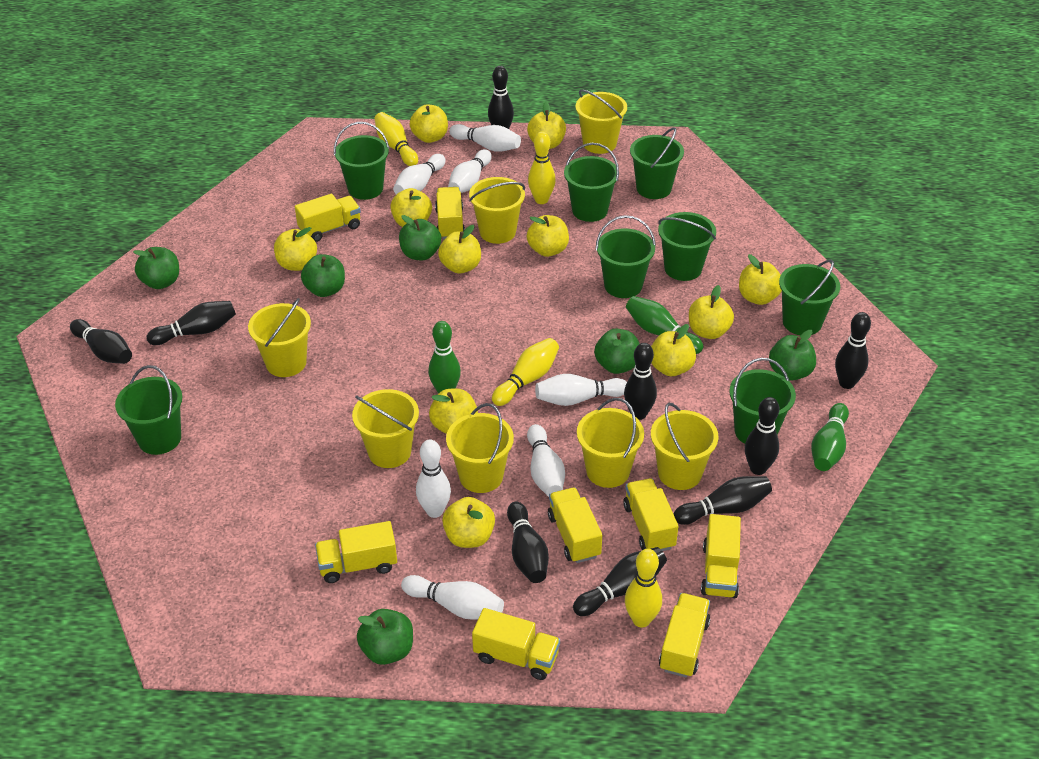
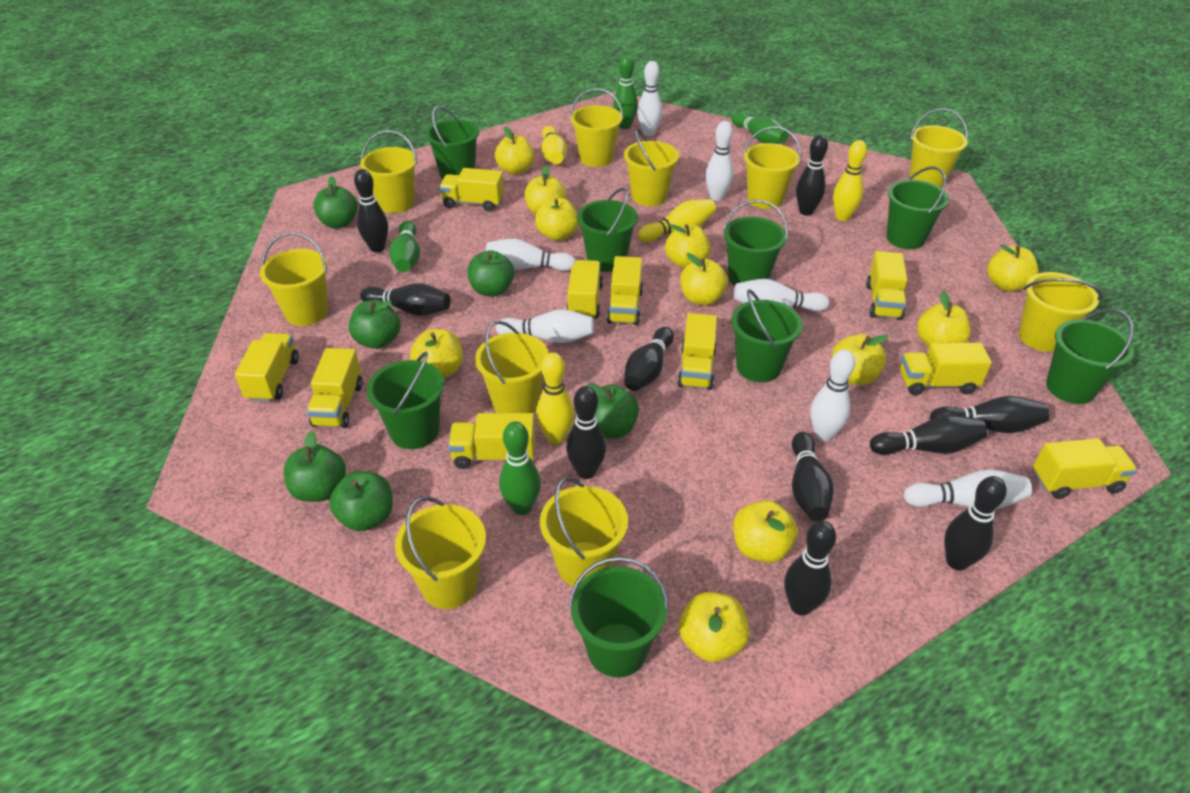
black bowling pin: [70,319,132,364] [147,301,236,345] [488,66,514,129] [507,502,549,583] [573,547,667,616] [624,343,657,420] [674,476,772,525] [745,397,779,475] [835,312,871,389] = 9 -> [354,169,388,252] [360,283,450,316] [566,386,606,479] [624,327,674,391] [784,521,836,616] [792,432,834,521] [796,135,828,216] [870,415,987,455] [930,396,1049,433] [944,476,1007,571] = 10
green bowling pin: [428,321,461,393] [626,296,703,354] [811,403,849,471] = 3 -> [389,221,420,272] [499,421,541,515] [613,55,638,129] [731,112,789,144] = 4
yellow bucket: [248,298,311,377] [352,389,419,468] [446,403,514,493] [469,177,525,244] [575,90,627,154] [577,398,644,488] [651,403,718,490] = 7 -> [260,232,328,326] [360,130,417,213] [395,497,486,609] [475,321,548,413] [540,477,628,587] [570,88,623,167] [624,129,679,206] [743,126,801,209] [909,108,968,188] [1019,272,1102,352] = 10
yellow truck: [295,194,361,242] [315,521,397,583] [435,187,465,239] [472,608,560,680] [548,487,602,563] [623,478,678,551] [659,593,710,678] [701,514,741,598] = 8 -> [235,333,299,402] [306,348,363,428] [439,168,504,211] [448,413,535,469] [566,260,603,318] [607,256,643,325] [677,313,717,390] [866,251,907,320] [900,343,992,395] [1033,438,1137,499] = 10

